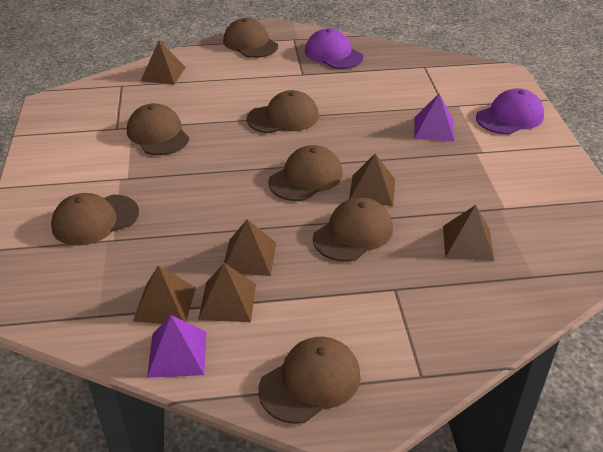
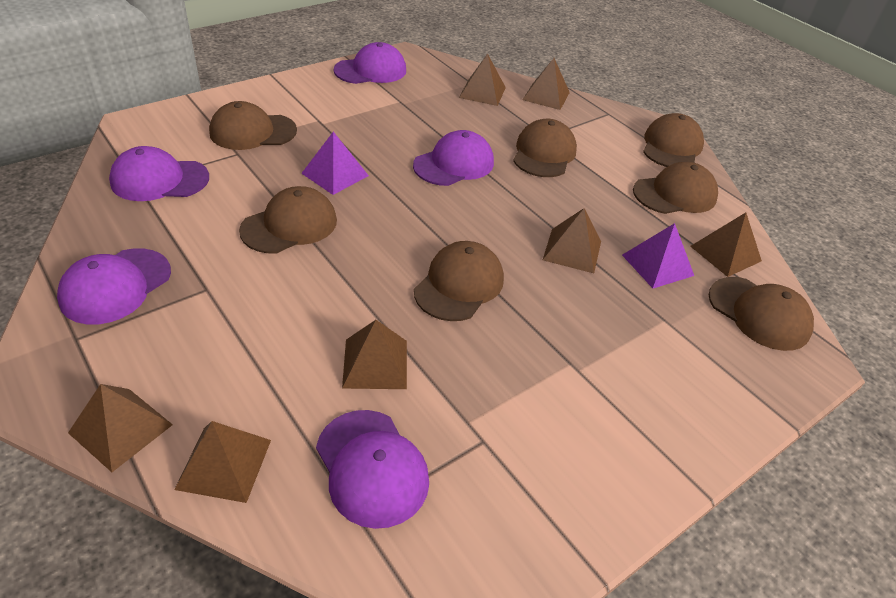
brown pyramid: [133,265,196,324] [141,41,186,85] [198,263,256,322] [224,219,276,276] [349,153,395,206] [443,205,494,261] = 6 -> [68,384,173,472] [174,421,271,503] [342,320,407,389] [459,53,506,106] [523,58,570,110] [543,208,601,273] [690,213,762,277] = 7
purple cap: [305,28,363,69] [476,88,544,134] = 2 -> [57,248,171,324] [109,146,209,201] [316,410,429,529] [334,42,406,84] [413,130,494,186] = 5

